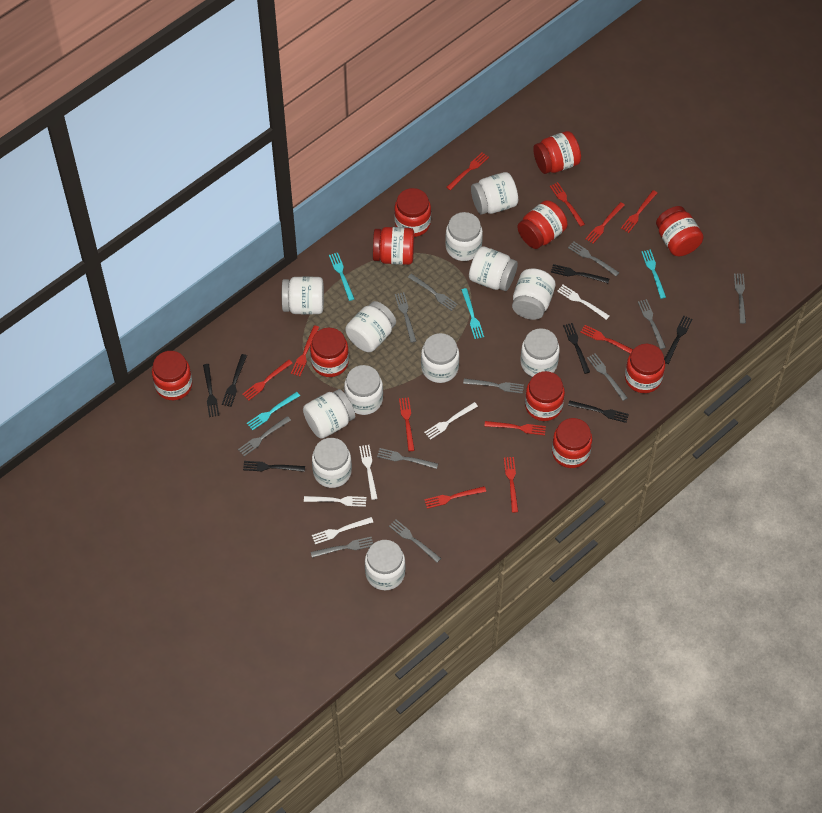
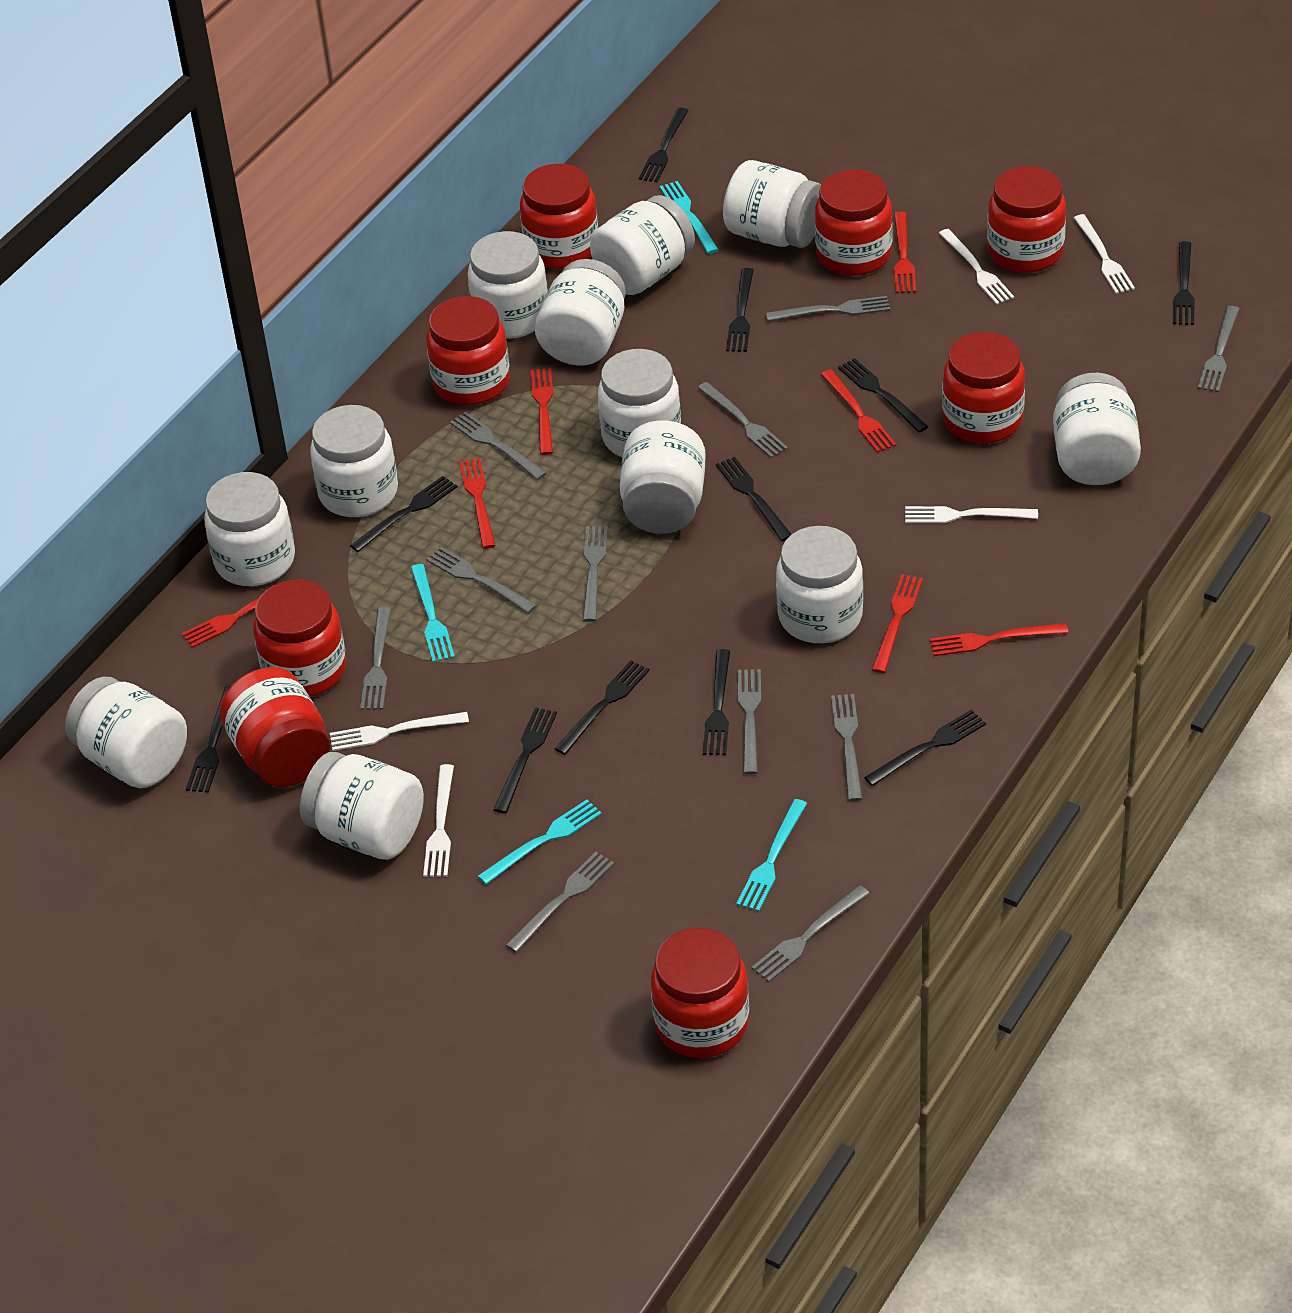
black fork: [203,364,219,417] [222,354,247,407] [243,461,305,472] [551,264,609,283] [563,323,590,374] [568,401,629,423] [664,316,693,364] = 7 -> [186,685,232,793] [350,476,457,552] [493,707,557,813] [554,661,650,755] [639,108,689,182] [703,649,730,755] [716,457,791,541] [726,268,754,352] [838,358,929,432] [864,710,986,786] [1173,241,1195,325] = 11
red fork: [242,360,292,400] [291,325,319,376] [399,397,415,451] [424,486,486,509] [446,152,489,190] [484,421,546,435] [504,457,518,513] [550,182,585,227] [581,325,633,354] [585,202,625,244] [621,190,657,233] = 11 -> [182,579,302,648] [459,458,496,549] [531,368,553,455] [821,370,896,453] [872,574,923,673] [894,212,916,293] [930,623,1068,656] = 7
red jar: [152,351,192,400] [310,328,349,377] [373,227,414,265] [394,188,431,237] [517,200,568,249] [525,371,565,421] [533,131,581,174] [552,418,592,468] [625,344,665,393] [656,206,704,256] = 10 -> [219,667,330,787] [253,580,346,697] [426,296,510,405] [520,164,598,269] [651,928,749,1058] [815,169,892,276] [942,332,1025,444] [987,166,1066,273] = 8

